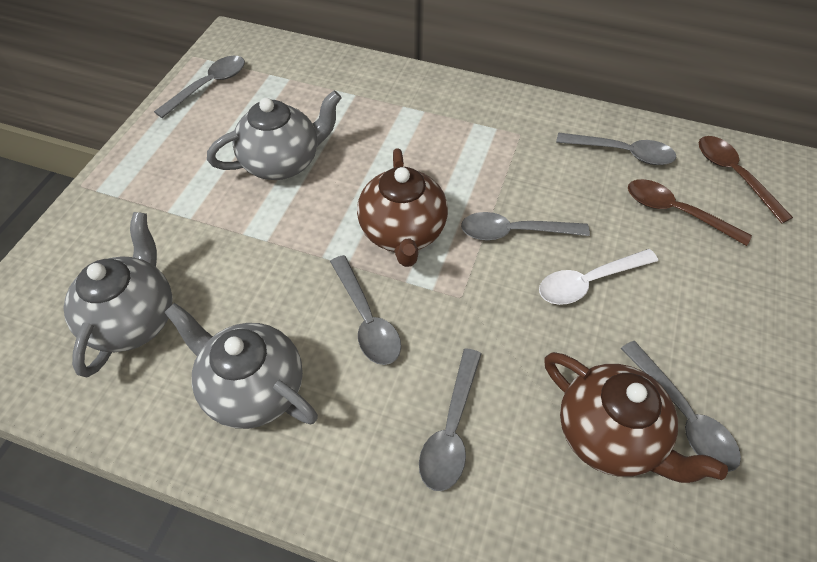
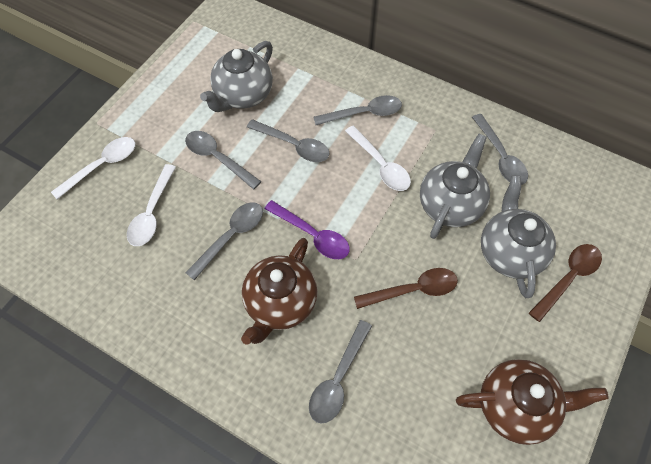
purple spoon: none = 0 -> [265,200,350,259] = 1
white spoon: [539,249,658,305] = 1 -> [51,137,135,199] [127,164,176,246] [345,126,411,191] = 3

